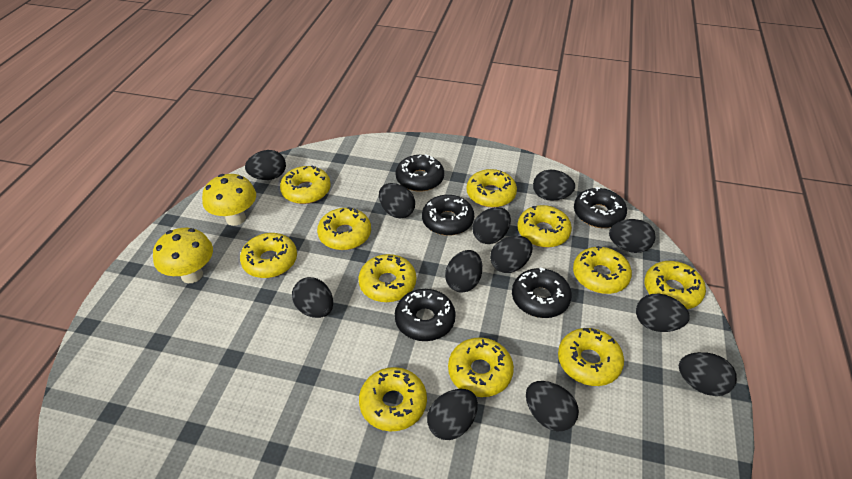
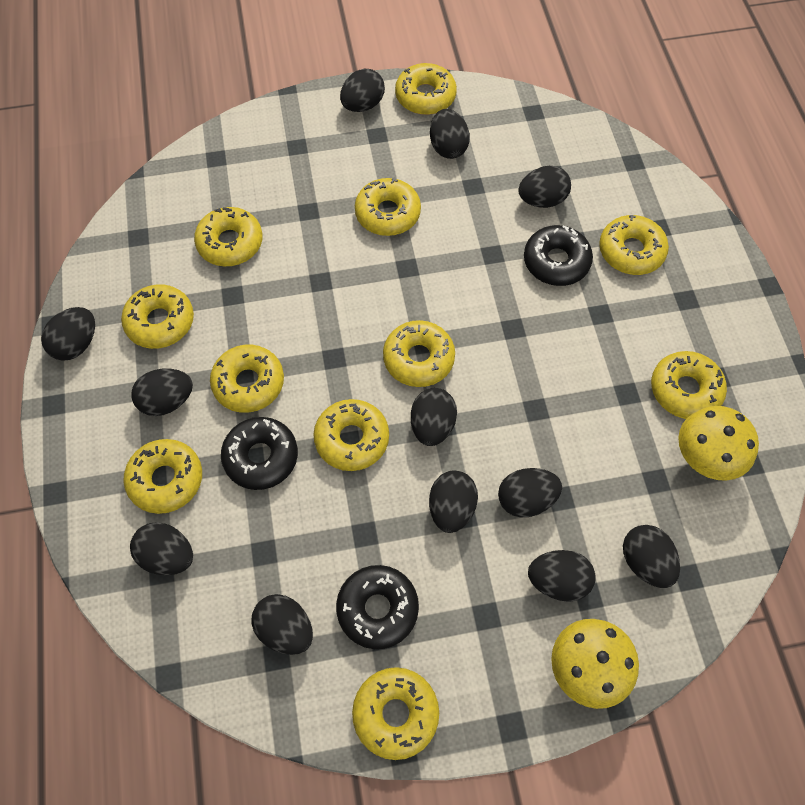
black donut: [395,154,444,192] [395,289,456,341] [422,195,474,236] [512,268,572,318] [574,187,627,228] = 5 -> [221,417,298,490] [336,565,419,649] [524,225,593,286] = 3

